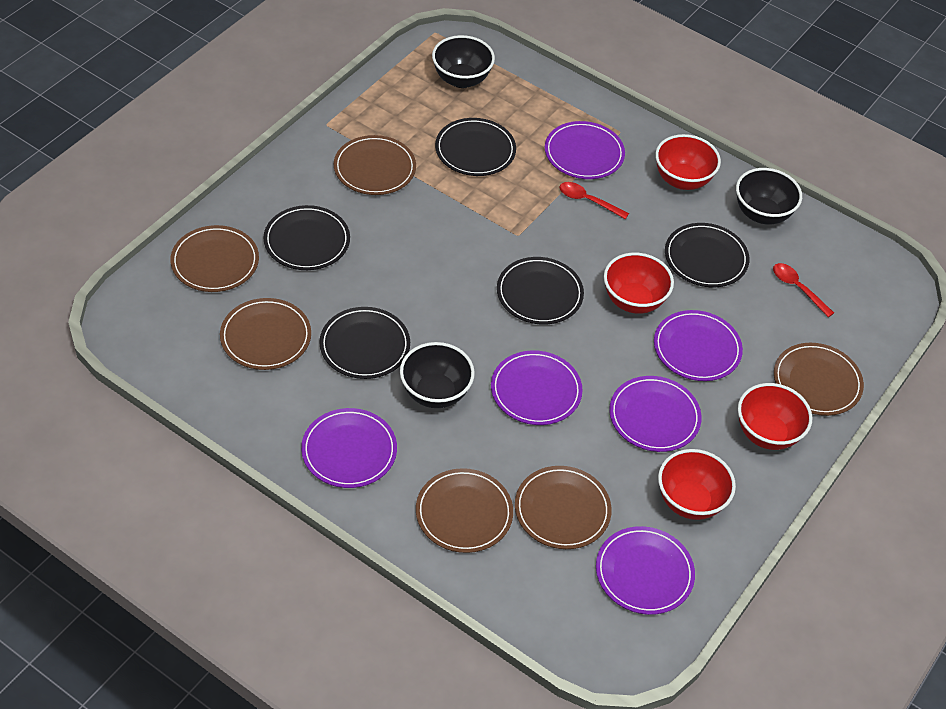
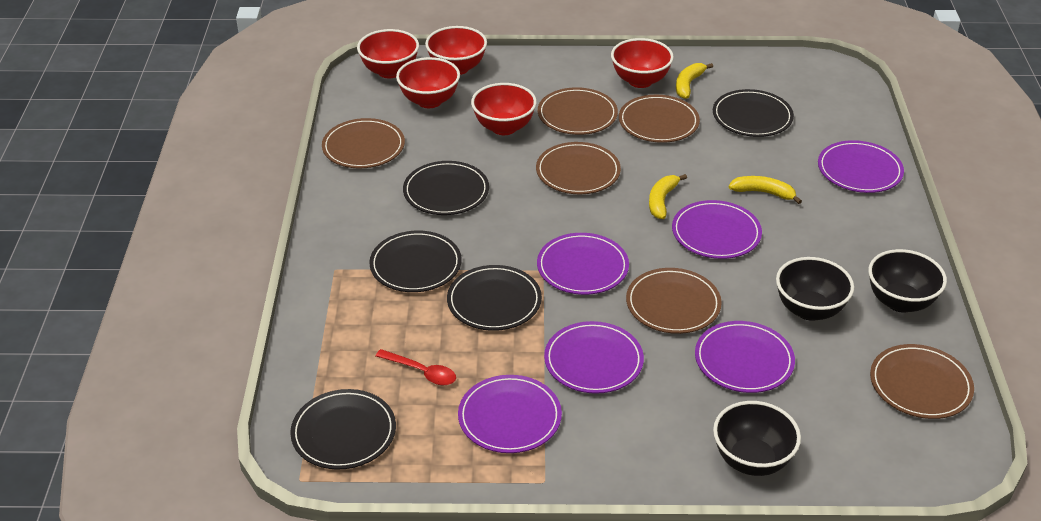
red bowl: [604,253,674,314] [655,134,721,190] [658,449,736,520] [738,383,813,450] = 4 -> [357,29,419,78] [396,57,460,108] [425,26,487,75] [471,83,537,135] [611,38,674,88] = 5
red spoon: [560,182,629,219] [773,263,834,317] = 2 -> [376,349,456,385] = 1
yellow banana: none = 0 -> [649,174,687,219] [676,63,713,99] [729,176,802,204] = 3

